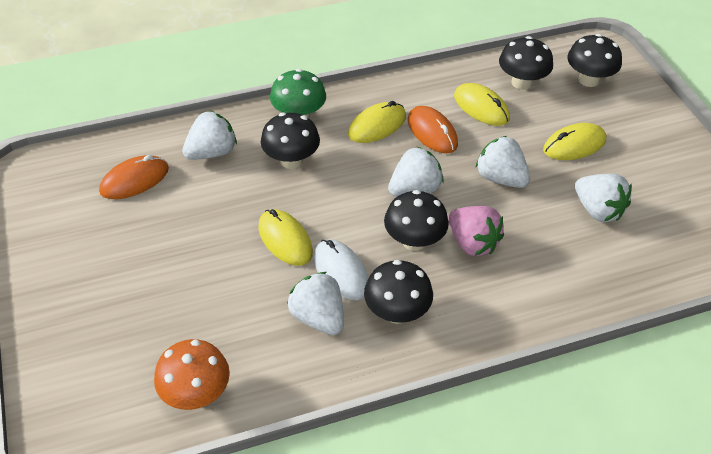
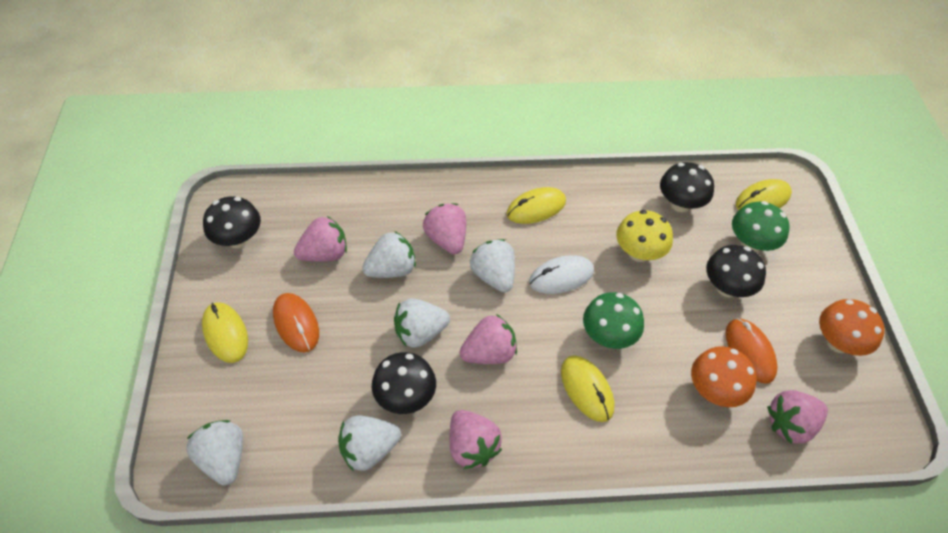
black mushroom: [261,112,320,169] [364,260,433,324] [384,190,449,251] [499,36,553,90] [567,34,622,87] = 5 -> [203,196,261,248] [372,352,436,414] [660,162,714,212] [706,245,766,297] = 4
green mushroom: [270,69,326,119] = 1 -> [583,292,644,349] [732,201,790,252] = 2
orange mushroom: [154,339,230,410] = 1 -> [691,346,757,407] [819,299,885,356] = 2
pink strawberry: [448,206,504,256] = 1 -> [294,216,347,262] [423,203,466,255] [450,410,502,469] [460,314,517,364] [767,390,828,444] = 5
yellow mushroom: none = 0 -> [616,210,673,262] = 1

